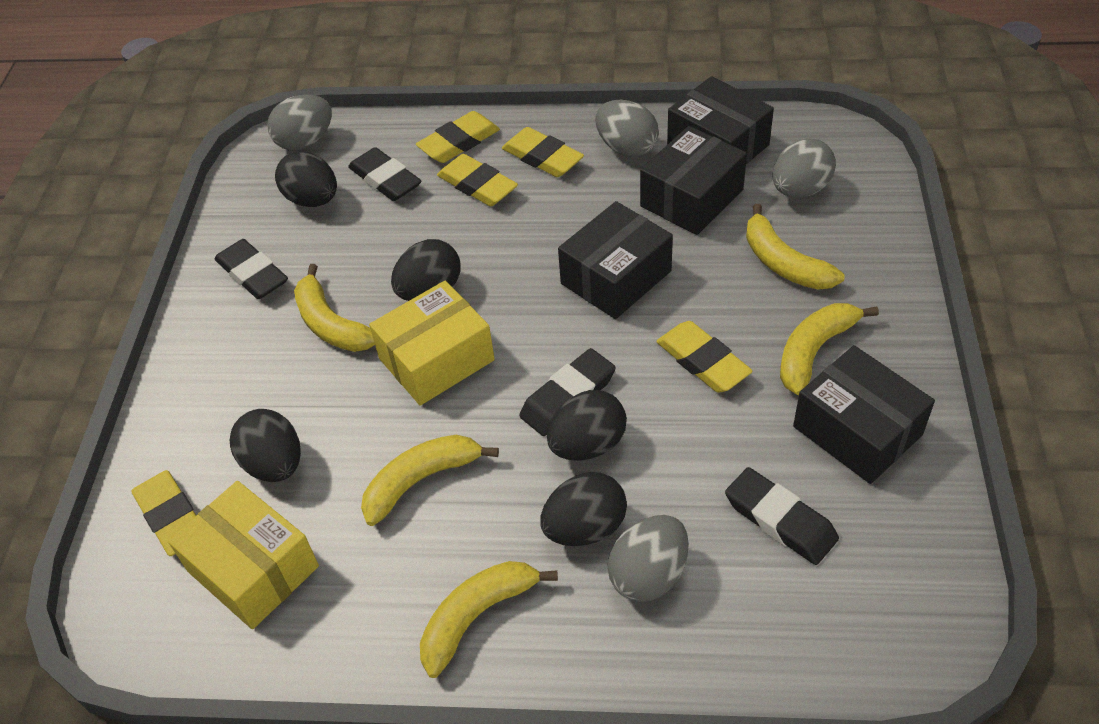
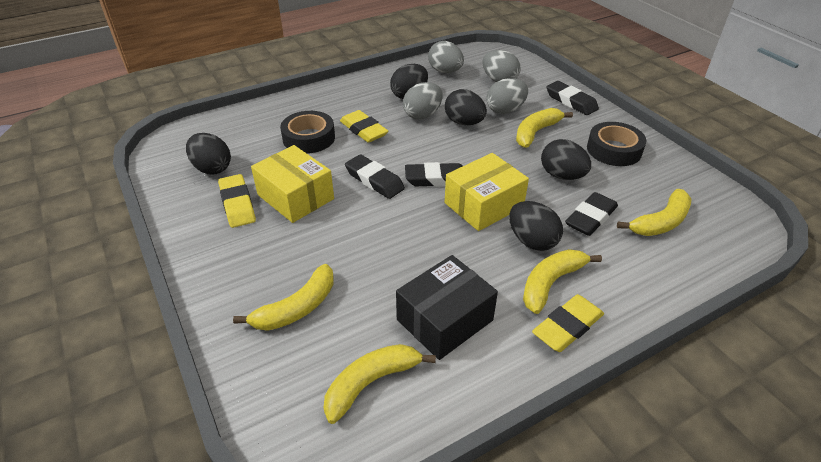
black box: [558,201,673,319] [640,126,747,235] [667,76,774,164] [793,345,935,484] = 4 -> [396,255,498,360] = 1
black tape: none = 0 -> [280,111,335,153] [587,122,646,166] = 2
yellow eraser: [131,470,196,556] [416,111,500,163] [437,154,518,206] [502,127,584,177] [656,321,753,392] = 5 -> [218,174,256,228] [340,110,388,143] [532,294,604,352] = 3

